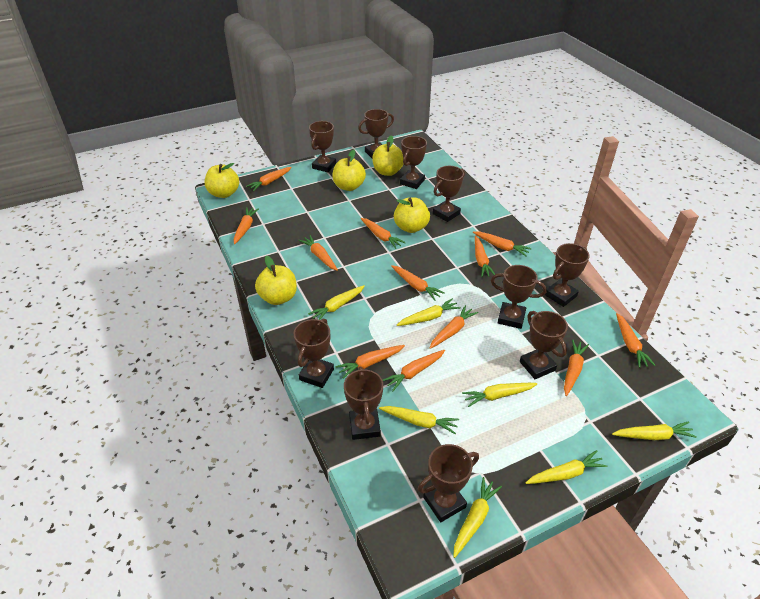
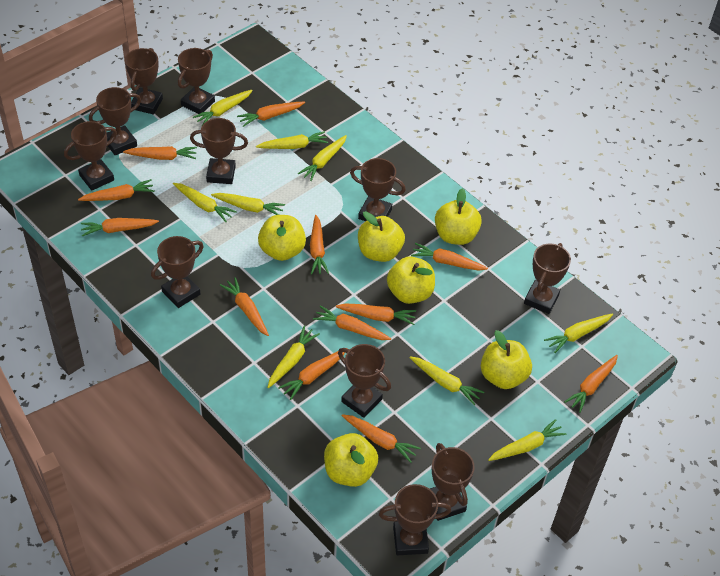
brown trophy: [293,318,334,388] [309,121,336,172] [344,367,383,440] [358,109,394,158] [400,136,427,189] [418,444,479,522] [433,166,465,222] [491,265,547,329] [520,311,568,379] [545,243,590,307] = 10 -> [64,121,117,191] [89,87,141,155] [125,48,163,114] [151,236,204,308] [178,48,215,114] [190,118,248,184] [338,344,391,418] [350,158,406,221] [379,484,451,555] [430,443,475,521] [524,243,571,314] = 11
yellow apple: [205,163,239,198] [255,256,297,305] [332,150,366,191] [372,135,404,176] [394,197,430,233] = 5 -> [258,215,306,261] [324,433,378,487] [358,211,405,262] [387,257,435,304] [435,188,482,245] [481,330,532,389] = 6
yellow carrot: [308,285,365,320] [379,406,459,435] [397,298,461,326] [453,477,502,558] [462,383,538,407] [526,450,608,484] [612,421,697,440] = 7 -> [173,183,237,222] [193,90,253,125] [211,193,285,215] [256,131,328,149] [267,326,320,388] [298,135,347,181] [409,356,484,405] [488,419,566,461] [544,314,613,353] = 9

